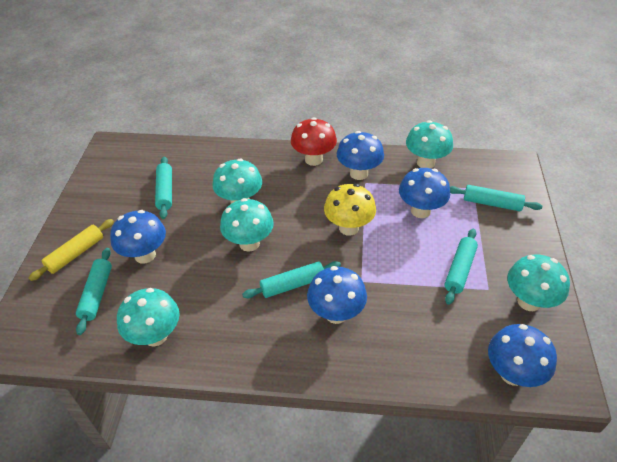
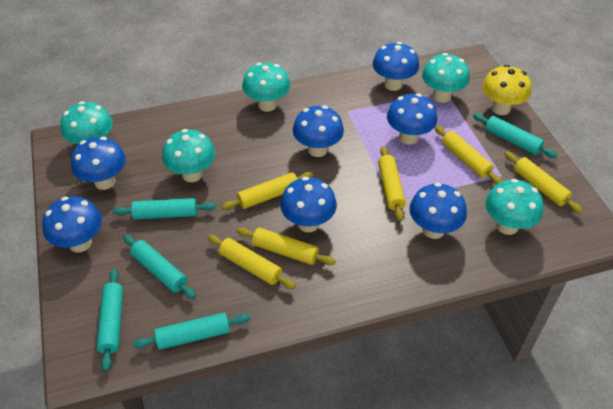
blue mushroom: [110,210,166,263] [307,266,367,324] [337,131,384,180] [399,168,450,218] [488,324,557,387] = 5 -> [42,196,102,253] [71,137,126,190] [280,177,337,232] [293,106,344,157] [373,42,419,91] [387,94,437,145] [409,183,467,239] = 7
red mushroom: [291,117,337,166] = 1 -> none = 0
yellow rolling pin: [29,219,114,281] = 1 -> [207,235,296,289] [221,172,313,210] [236,227,336,265] [378,146,406,221] [435,126,502,184] [505,151,583,213] = 6

